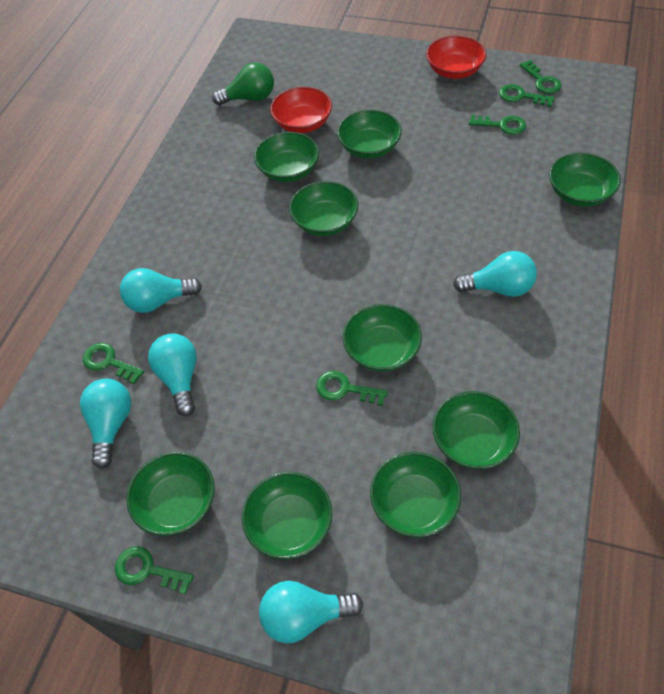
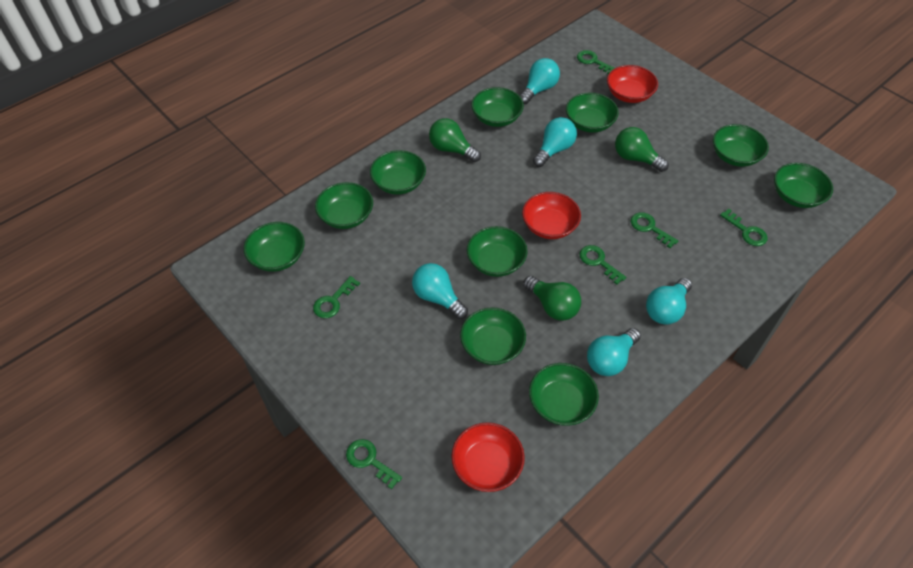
green bowl: [126,452,215,536] [242,472,332,559] [254,132,319,182] [289,181,358,236] [337,110,402,159] [343,304,422,372] [370,452,461,538] [433,391,520,469] [549,153,621,207] = 9 -> [244,222,305,272] [315,182,373,229] [370,150,426,195] [460,307,526,365] [467,226,528,277] [471,87,524,127] [529,363,599,426] [566,93,619,133] [713,124,769,167] [774,163,833,208] = 10
green light bulb: [212,63,274,106] = 1 -> [429,118,481,162] [523,276,581,321] [615,127,669,172] = 3
red bowl: [270,87,332,133] [426,36,486,79] = 2 -> [451,422,525,492] [522,192,581,239] [607,65,658,103] = 3

